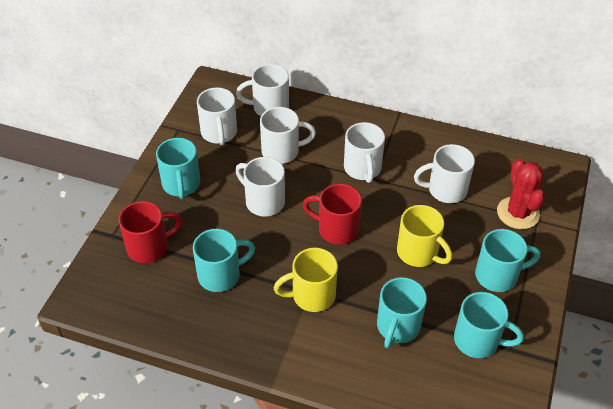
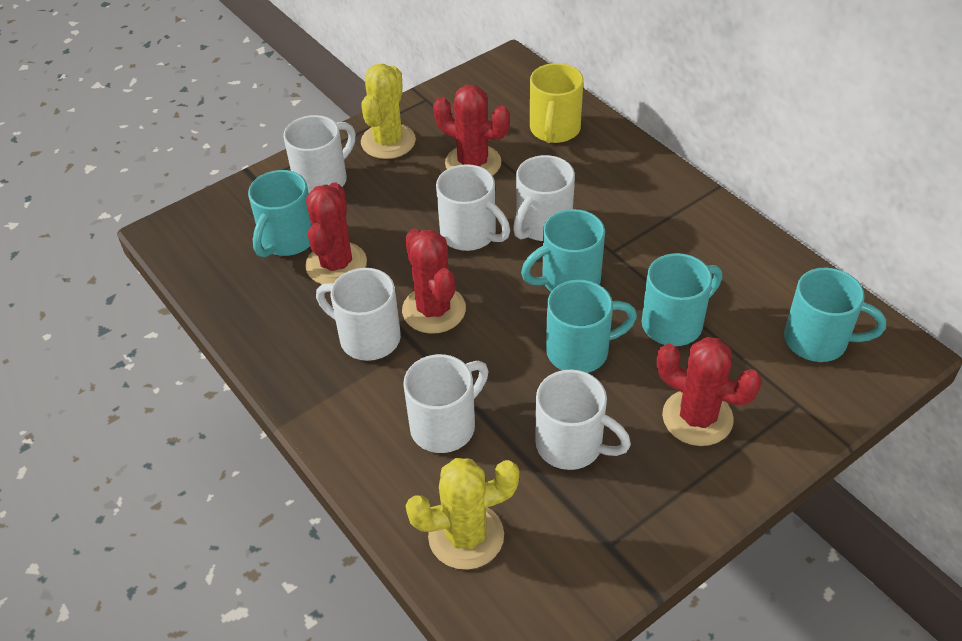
red cactus: [497,158,545,229] = 1 -> [305,182,367,284] [402,229,466,334] [433,85,510,176] [657,337,762,446] = 4
red mug: [119,201,182,263] [303,184,362,245] = 2 -> none = 0
yellow cactus: none = 0 -> [361,64,416,159] [406,458,520,570] = 2
yellow mug: [274,248,338,312] [397,205,452,267] = 2 -> [530,63,584,143] = 1

